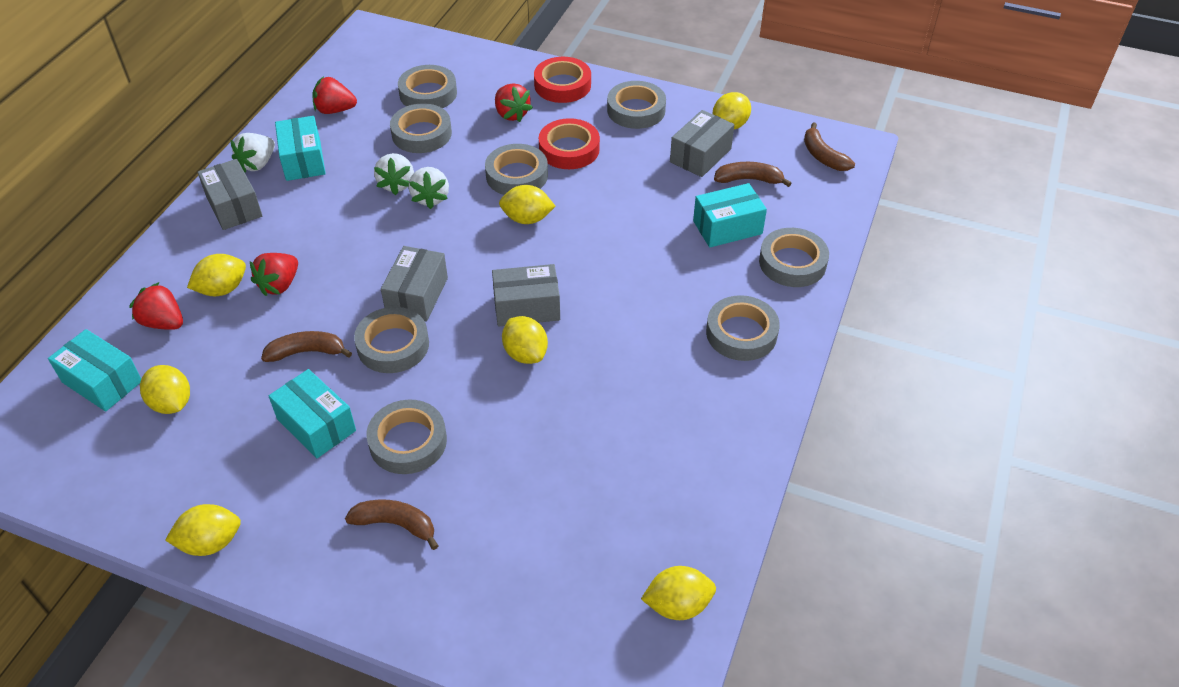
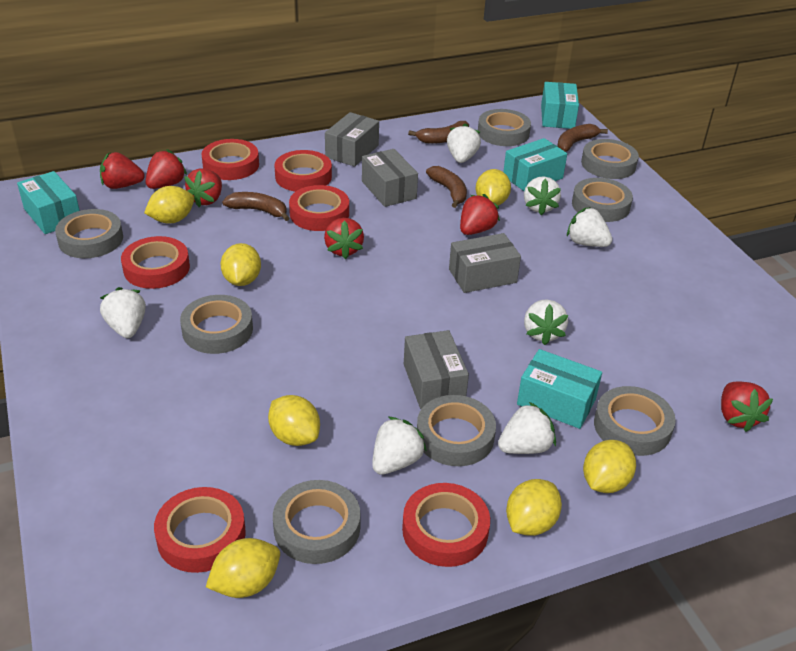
red strawberry: [129,282,183,330] [250,253,298,296] [312,76,357,114] [495,83,533,122] = 4 -> [100,152,145,189] [145,149,187,189] [184,169,222,207] [324,218,364,259] [460,194,500,235] [721,381,773,432] = 6
red tape: [534,57,591,103] [539,118,600,169] = 2 -> [121,236,190,289] [154,487,246,573] [202,139,259,180] [275,150,332,192] [289,185,349,231] [402,483,490,567] = 6
white strawberry: [231,133,275,173] [374,153,414,195] [409,167,449,209] = 3 -> [100,287,146,338] [372,416,427,475] [447,123,481,163] [498,402,556,454] [524,176,561,215] [524,299,568,345] [567,207,612,247] = 7

